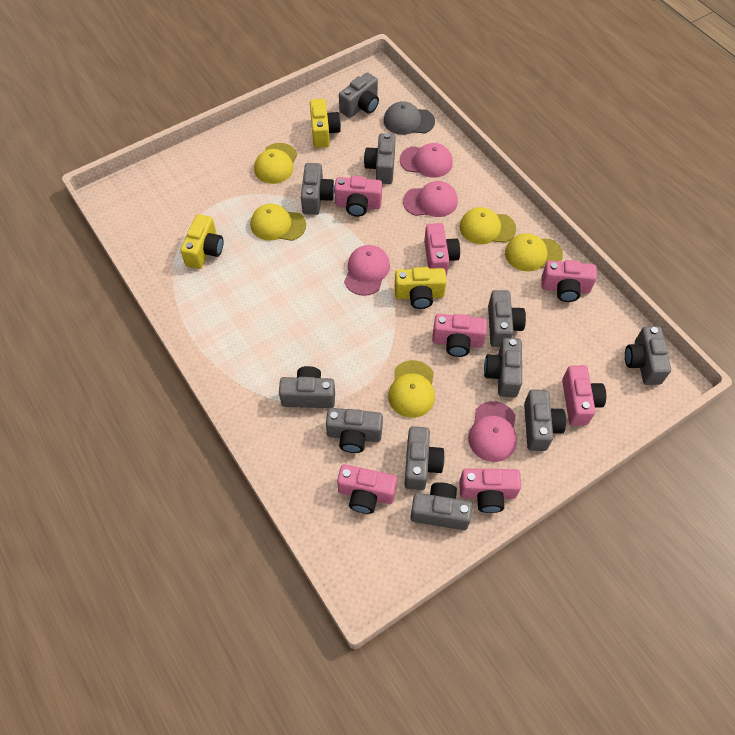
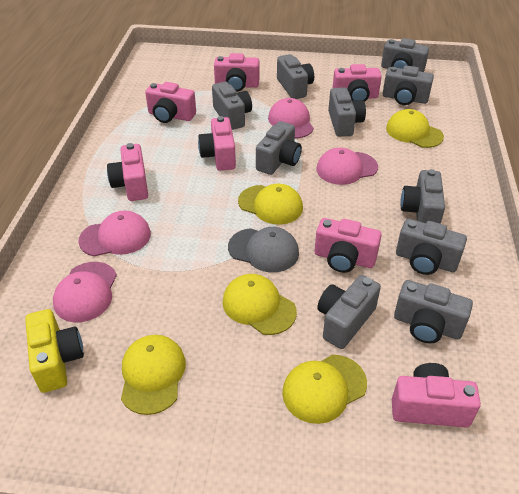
grey camera: [279,366,335,408] [301,163,335,215] [326,408,383,453] [339,72,379,118] [364,133,396,184] [404,426,445,490] [410,482,473,530] [484,338,522,398] [488,290,526,347] [524,389,566,451] [625,326,671,385] = 11 -> [212,82,252,130] [256,121,302,175] [277,54,314,99] [317,275,381,349] [328,87,366,137] [381,38,429,72] [383,65,434,105] [394,280,473,344] [396,219,467,275] [401,169,445,224] = 10
yellow camera: [180,214,223,269] [310,99,341,148] [395,267,447,309] = 3 -> [25,309,84,393] = 1

